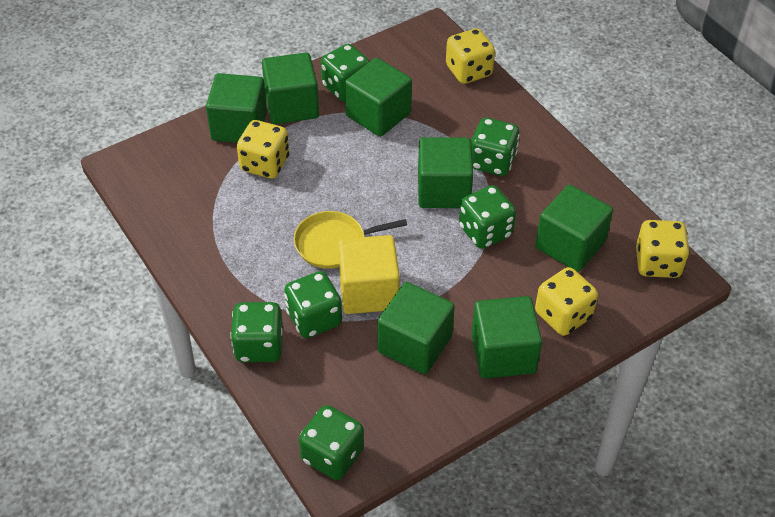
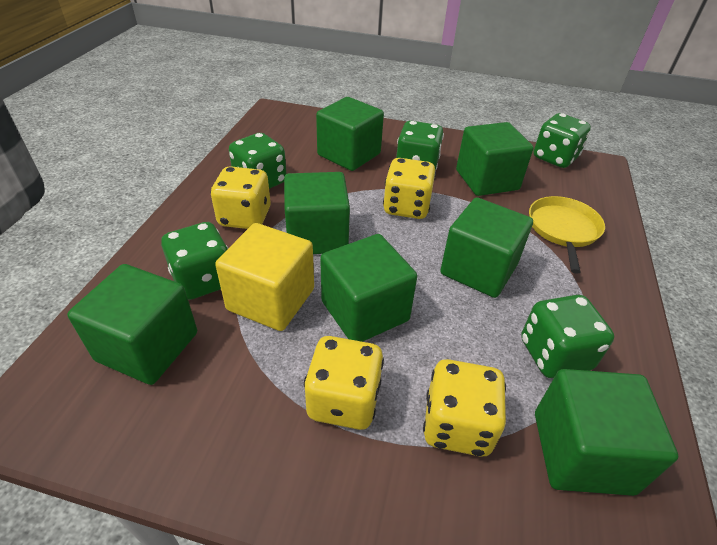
green dice: [230,302,283,362] [284,271,342,338] [299,405,364,480] [321,44,370,101] [459,185,516,249] [471,118,520,176] = 6 -> [161,222,228,300] [229,133,287,189] [396,121,444,171] [521,295,614,378] [534,113,591,168] = 5

